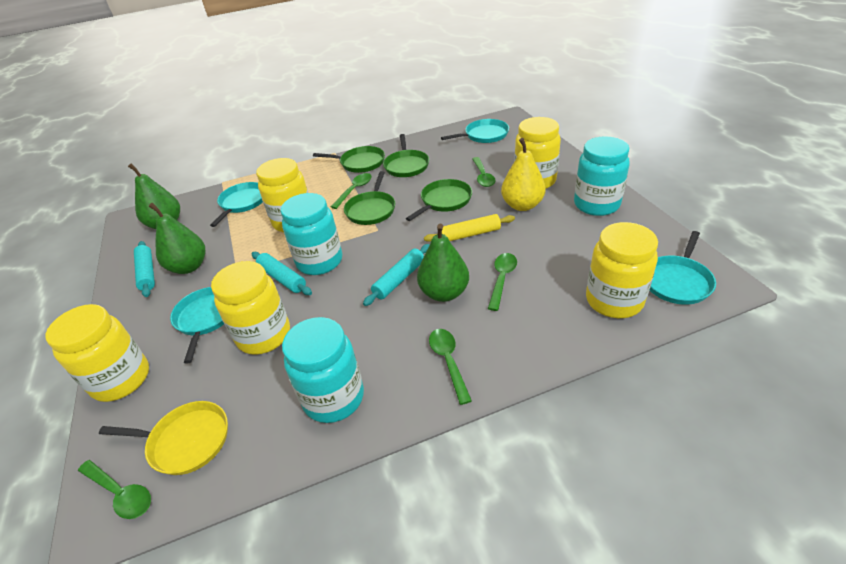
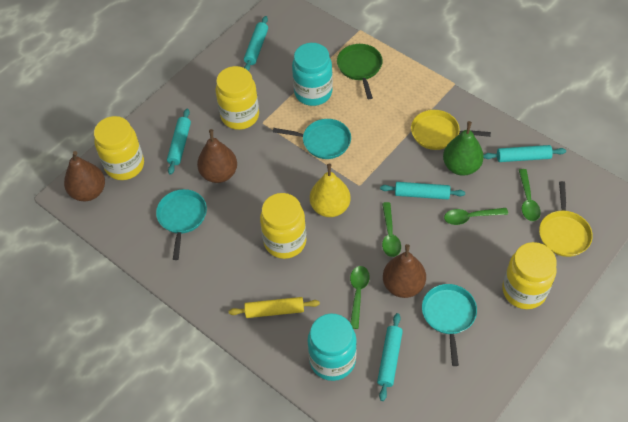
brown pear: none = 0 -> [64,151,105,201] [197,129,237,183] [383,244,426,298] = 3
green pan: [313,146,385,173] [344,171,395,225] [383,134,429,177] [406,179,472,221] = 4 -> [337,44,383,99] = 1
green pear: [128,163,180,229] [149,203,205,274] [417,224,469,302] = 3 -> [443,121,484,176] = 1
green spoon: [78,460,151,519] [331,173,372,209] [429,329,472,405] [472,157,496,187] [488,253,517,311] = 5 -> [350,266,370,329] [382,202,401,257] [444,208,508,225] [519,169,541,221] = 4
turquoise jar: [281,193,342,275] [282,317,364,423] [574,136,630,216] = 3 -> [292,43,333,106] [308,314,357,381] = 2
turquoise pan: [170,287,224,364] [210,182,263,227] [441,119,509,143] [650,231,716,305] = 4 -> [156,189,207,260] [273,119,351,159] [422,284,477,366] = 3
turquoise rolling pin: [134,241,155,297] [251,252,312,295] [363,244,430,306] = 3 -> [167,109,191,175] [244,16,268,71] [377,313,403,401] [380,182,465,199] [484,145,566,162] = 5
yellow jar: [45,304,149,402] [211,261,290,355] [256,158,308,232] [514,117,561,189] [586,222,658,318] = 5 -> [94,116,144,180] [216,66,259,130] [260,193,306,259] [502,242,557,309] = 4
yellow pan: [99,401,228,475] = 1 -> [411,110,491,150] [539,181,593,257] = 2

